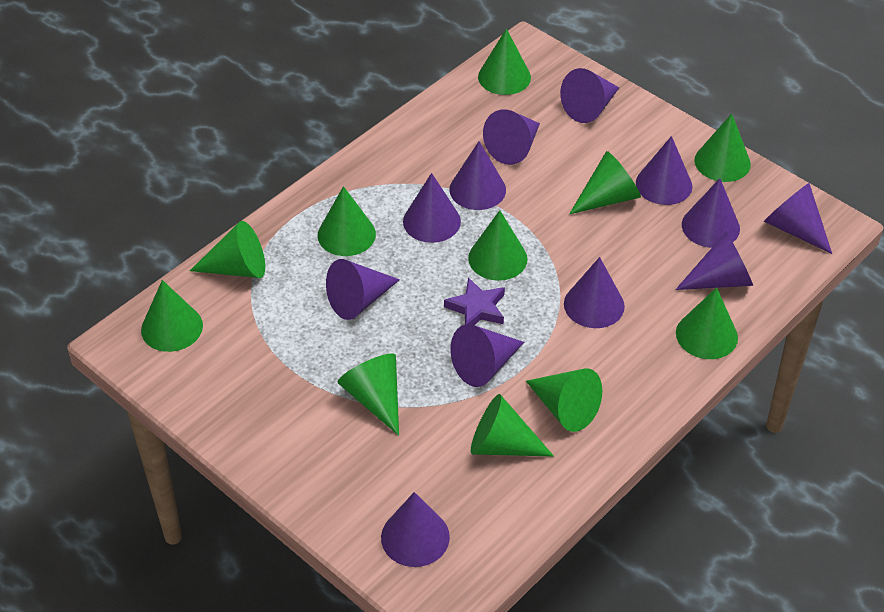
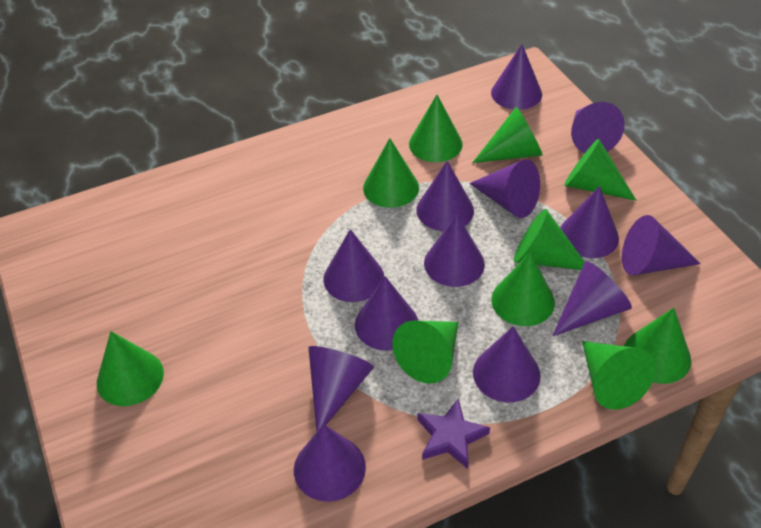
green cone: [141,280,203,352] [190,221,265,278] [318,186,376,256] [338,353,399,436] [468,210,527,281] [471,394,554,457] [478,28,531,95] [526,368,602,432] [569,151,641,214] [676,287,738,359] [694,114,751,182] = 11 -> [97,331,164,406] [363,138,419,208] [392,321,459,384] [409,95,463,162] [472,107,542,163] [491,252,555,326] [514,209,585,270] [564,139,636,201] [582,341,655,410] [624,308,691,384] = 10
purple cone: [326,259,400,320] [381,492,450,567] [403,173,461,243] [449,141,506,210] [451,324,524,387] [483,109,540,165] [560,68,619,123] [564,257,625,328] [636,136,693,205] [675,232,753,290] [682,178,740,248] [764,183,832,254] = 12 -> [294,424,366,502] [308,346,374,431] [323,229,384,302] [355,276,418,351] [417,161,474,231] [424,214,485,287] [469,159,540,218] [473,326,541,402] [491,44,542,110] [552,261,632,336] [560,186,619,258] [571,102,625,153] [622,215,701,275] = 13

